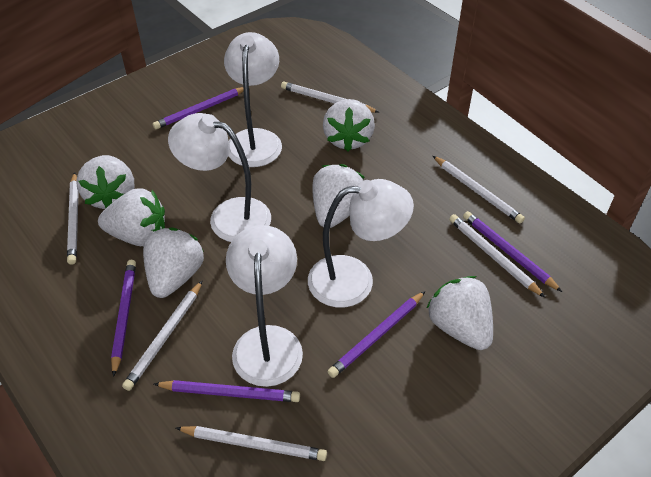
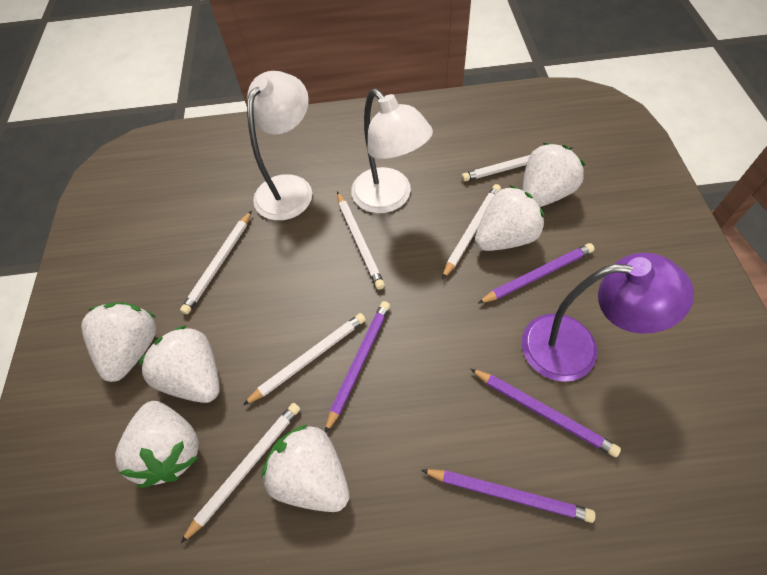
purple lamp: none = 0 -> [522,253,694,382] = 1
purple pencil: [111,260,136,377] [152,87,244,130] [154,380,300,402] [327,291,425,378] [463,211,562,292] = 5 -> [325,301,390,433] [421,469,595,523] [470,369,621,457] [477,243,595,304] = 4
white lamp: [168,113,271,242] [224,32,282,167] [226,225,303,387] [308,179,414,308] = 4 -> [247,71,312,221] [351,89,433,213] = 2

